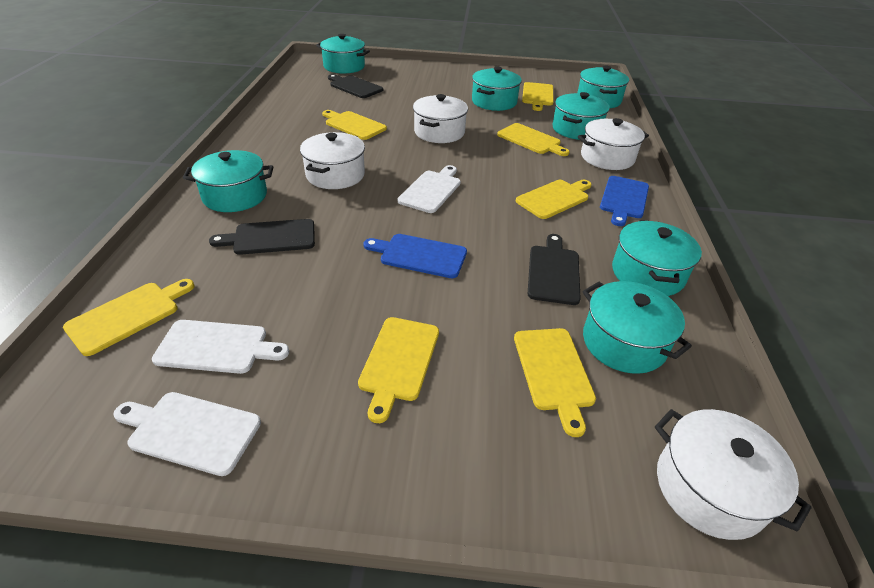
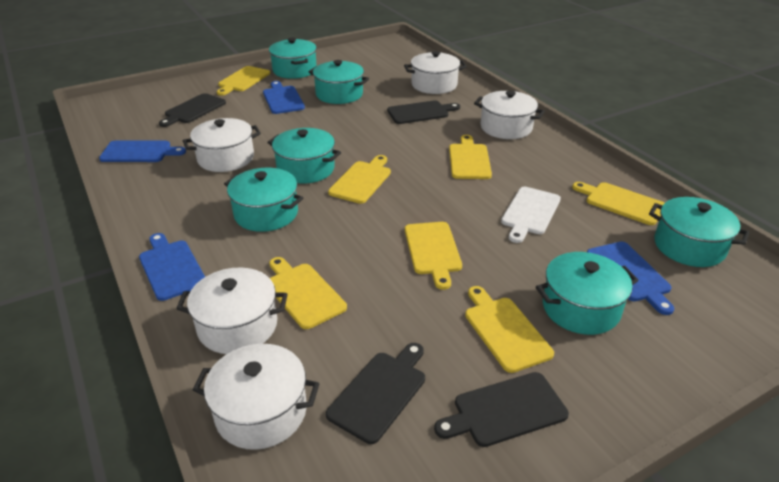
black cutting board: [209,219,315,255] [328,74,383,98] [528,234,581,305] = 3 -> [159,93,226,127] [326,343,425,444] [387,101,460,124] [434,372,569,447] = 4
blue cutting board: [363,234,467,278] [600,176,649,226] = 2 -> [99,141,186,162] [139,233,205,301] [263,81,305,114] [587,242,674,315] = 4
turquoise pot: [183,150,273,212] [316,34,370,74] [472,67,522,111] [552,92,610,140] [577,66,629,108] [583,281,692,374] [612,220,702,296] = 7 -> [224,168,303,232] [267,128,341,184] [269,38,317,79] [308,60,369,104] [536,252,639,335] [649,197,749,267] = 6
white cutting board: [113,392,261,476] [152,320,289,374] [398,165,461,213] = 3 -> [501,187,561,243] = 1
white pot: [300,132,365,189] [413,94,468,143] [578,118,649,170] [655,409,812,540] = 4 -> [176,267,288,354] [183,118,261,172] [192,344,320,450] [404,51,467,94] [474,91,545,139] = 5

